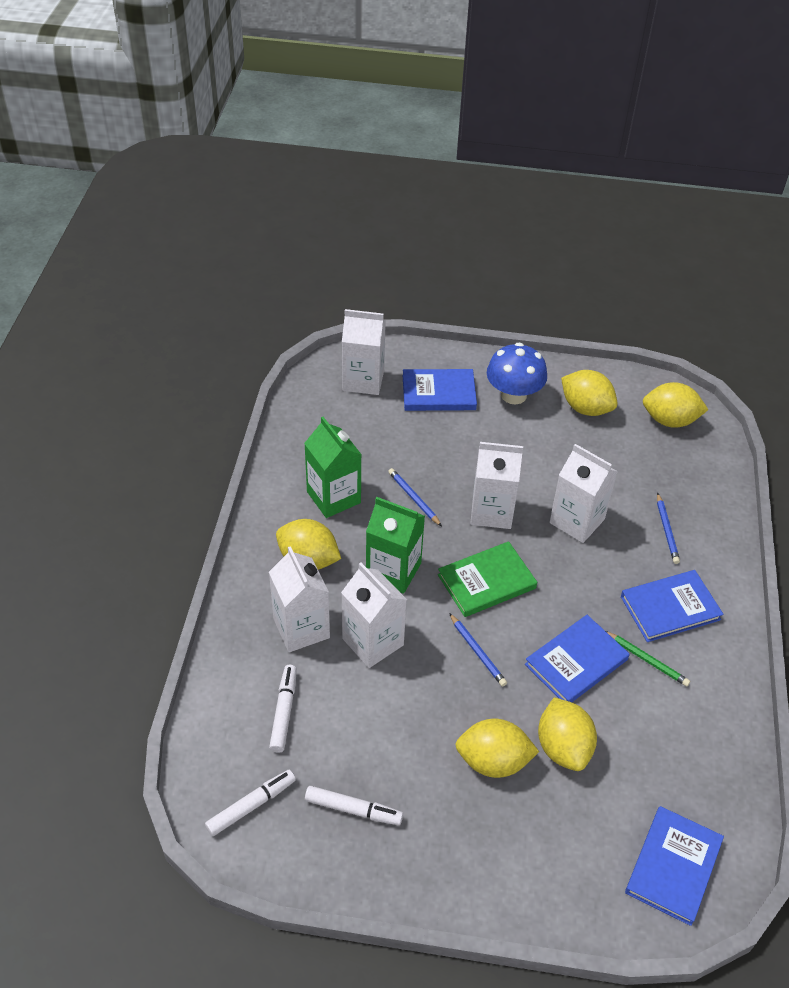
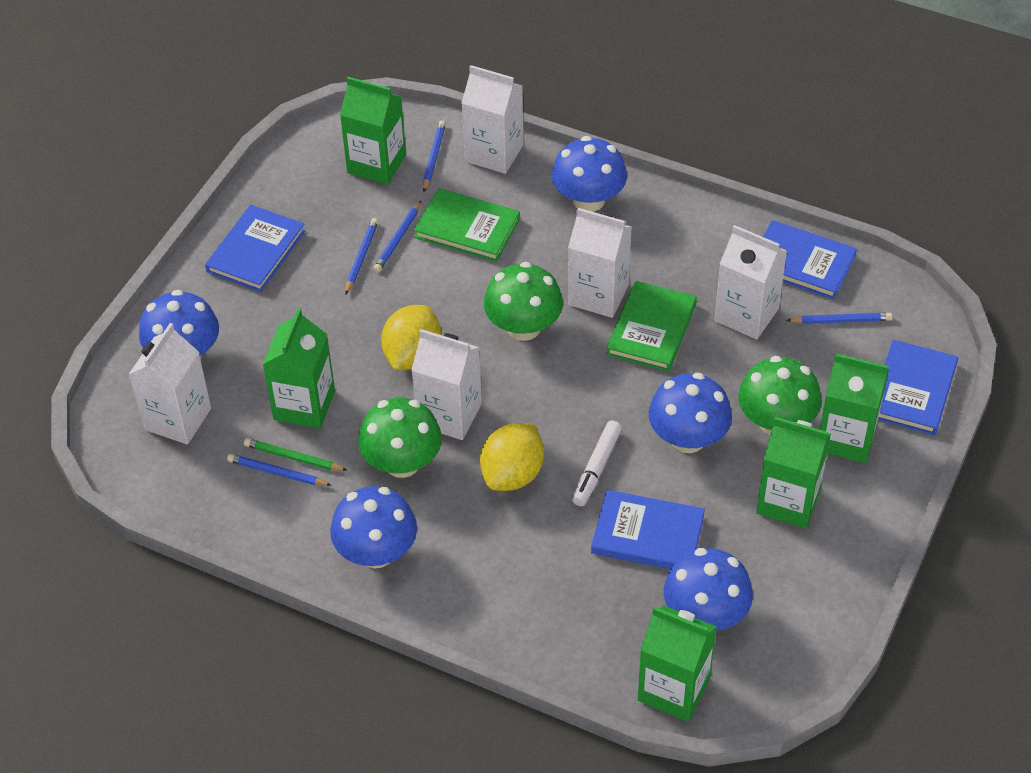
blue mushroom: [487,342,547,404] = 1 -> [139,290,219,360] [330,486,417,568] [552,136,627,212] [649,373,732,453] [664,548,753,631] = 5
blue pencil: [388,468,442,526] [449,613,507,687] [657,493,680,564] = 3 -> [227,454,332,486] [345,218,379,295] [374,201,421,272] [423,120,446,192] [786,313,893,324] = 5
green book: [438,541,537,617] = 1 -> [414,188,520,262] [606,281,697,372] = 2
green carton: [304,417,362,518] [366,497,425,594] = 2 -> [263,308,335,429] [340,77,406,185] [638,605,717,722] [756,417,831,528] [820,354,889,463] = 5
green mushroom: none = 0 -> [358,398,442,478] [484,262,563,341] [738,356,822,435] = 3
white marker: [205,770,296,836] [269,665,297,753] [305,786,403,825] = 3 -> [572,421,622,506] = 1
yellow lemon: [276,519,341,570] [455,719,539,778] [538,697,597,771] [561,370,618,416] [643,382,708,428] = 5 -> [381,305,441,370] [480,423,544,491] = 2

